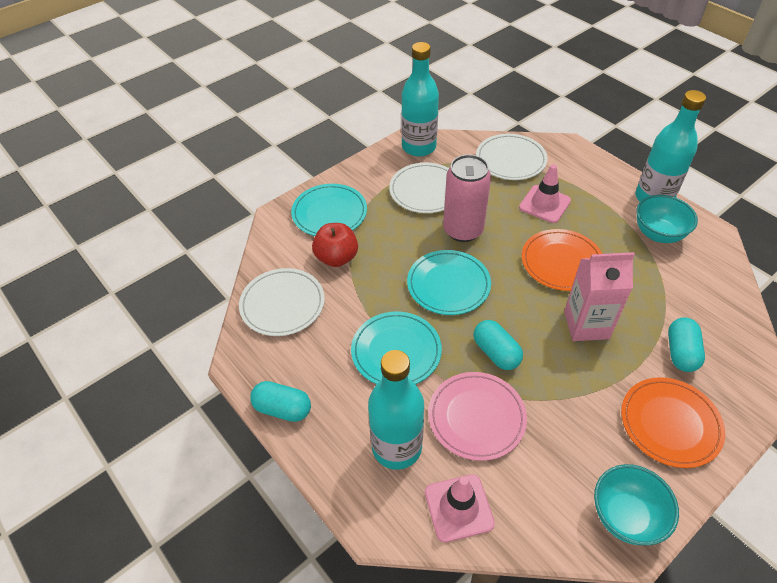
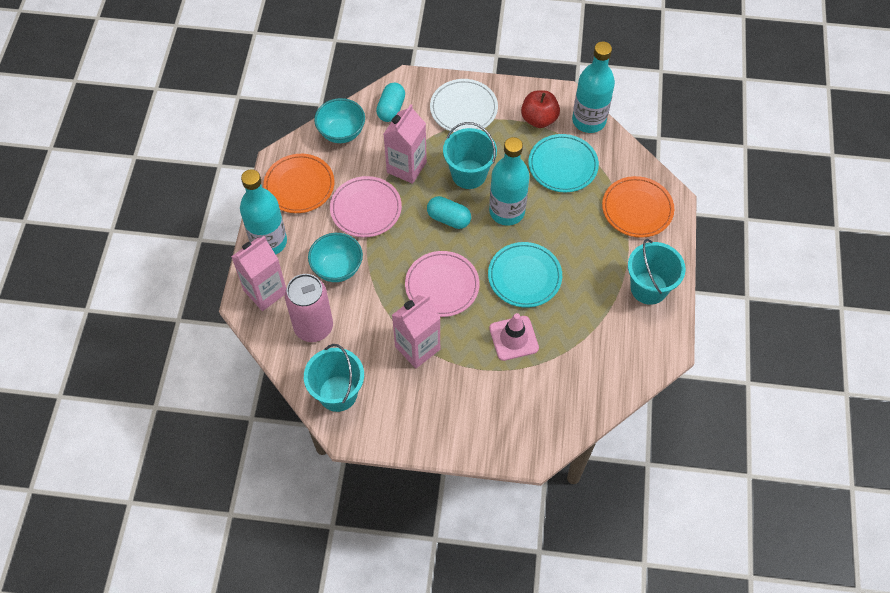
pink carton: [564,252,635,341] = 1 -> [231,236,286,311] [384,104,427,184] [392,295,440,368] = 3
pink plate: [428,372,527,461] = 1 -> [330,176,402,237] [405,251,480,317] = 2
pink traffic cone: [425,474,495,543] [519,164,571,223] = 2 -> [489,313,539,361] = 1
turquoise bucket: none = 0 -> [304,344,364,412] [443,122,497,189] [628,239,686,305] = 3
turquoise capsule: [250,381,311,422] [473,320,523,370] [668,317,705,372] = 3 -> [376,83,405,122] [427,196,471,229] = 2
turquoise plate: [291,184,367,236] [351,312,442,384] [407,250,491,315] = 3 -> [488,242,562,308] [528,134,599,192] = 2
white plate: [239,268,325,336] [389,163,449,213] [476,134,548,180] = 3 -> [430,79,498,132] = 1

